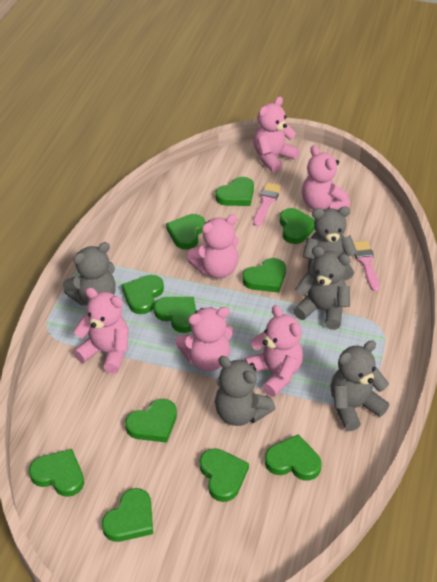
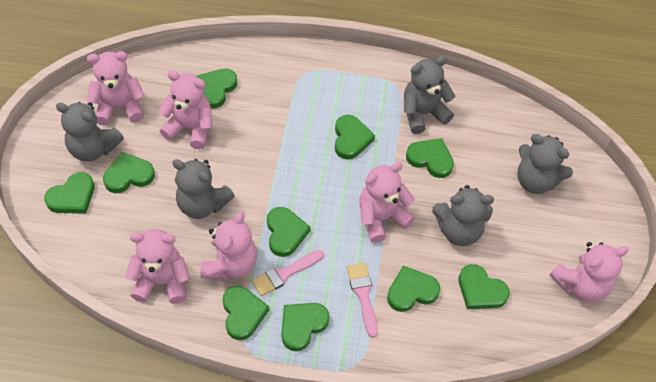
green heart: [29,449,84,497] [102,488,153,542] [122,275,164,314] [125,399,177,443] [154,297,196,333] [166,214,205,250] [200,448,249,502] [215,177,254,206] [242,258,286,293] [265,434,322,480] [280,208,315,244] = 11 -> [44,172,95,214] [103,152,155,193] [197,68,237,109] [222,286,269,340] [267,207,310,257] [282,303,329,351] [335,115,375,160] [387,266,440,312] [406,138,454,178] [459,264,510,309] = 10

